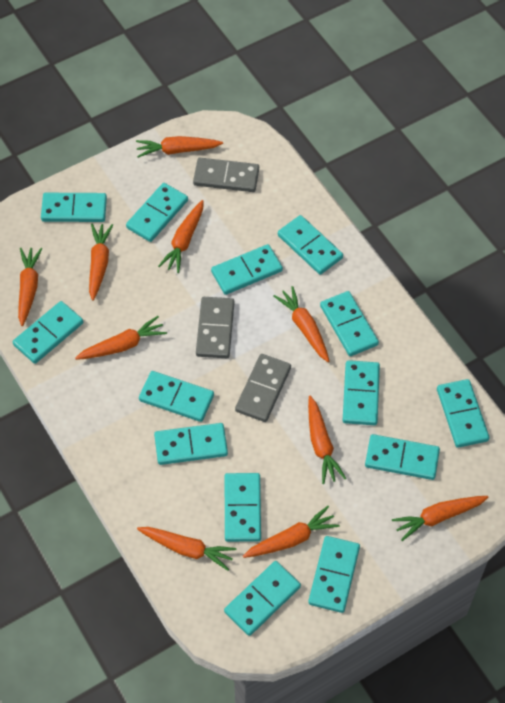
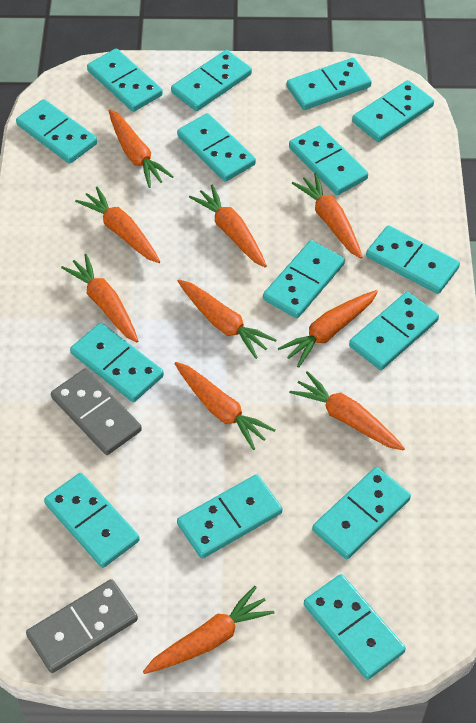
grey domino: [193,158,259,192] [196,297,234,358] [235,354,291,422] = 3 -> [26,579,138,673] [51,369,142,455] = 2
turquoise domino: [13,301,83,364] [41,193,107,222] [126,183,188,242] [139,371,214,422] [154,423,228,465] [211,244,283,295] [224,561,301,636] [225,473,261,542] [278,215,343,275] [308,536,360,613] [320,291,379,356] [342,360,380,425] [365,434,440,480] [437,379,490,448] = 14 -> [16,99,97,164] [44,473,140,568] [70,323,164,402] [87,48,163,112] [171,50,252,111] [177,113,256,182] [177,474,282,559] [263,240,345,318] [287,58,372,110] [289,126,368,195] [304,574,406,680] [312,467,411,559] [349,291,439,370] [352,80,434,142] [366,225,460,294] = 15

